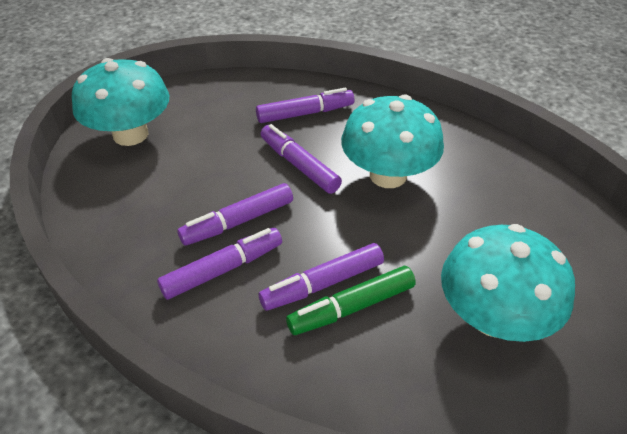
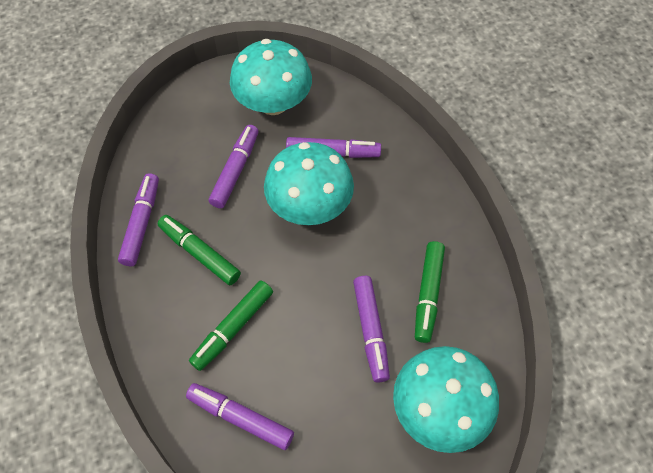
green marker: [286,266,416,335] = 1 -> [158,215,241,285] [189,280,273,371] [415,241,445,343] = 3

